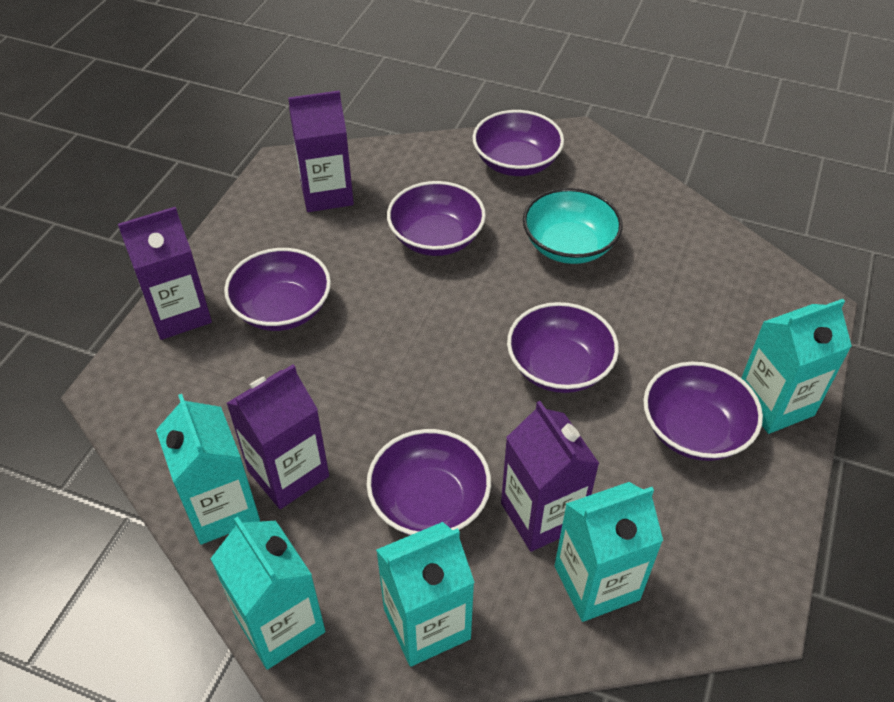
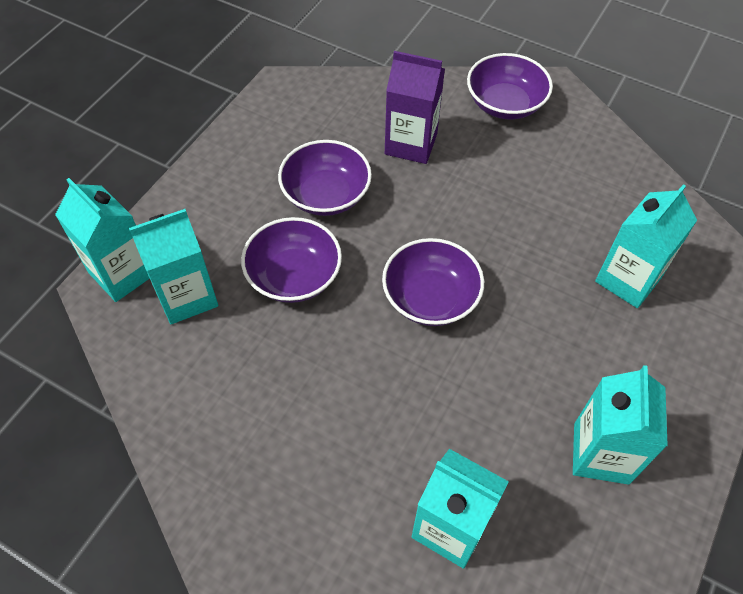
purple bowl: [224,248,331,331] [366,429,491,535] [387,181,486,256] [472,110,564,176] [507,302,619,393] [643,362,763,461] = 6 -> [241,217,342,303] [278,140,372,216] [382,238,484,326] [467,53,553,120] = 4
purple carton: [118,207,212,340] [227,364,329,509] [288,90,354,212] [501,401,599,552] = 4 -> [385,51,445,164] = 1
turquoise bowl: [523,188,623,264] = 1 -> none = 0

